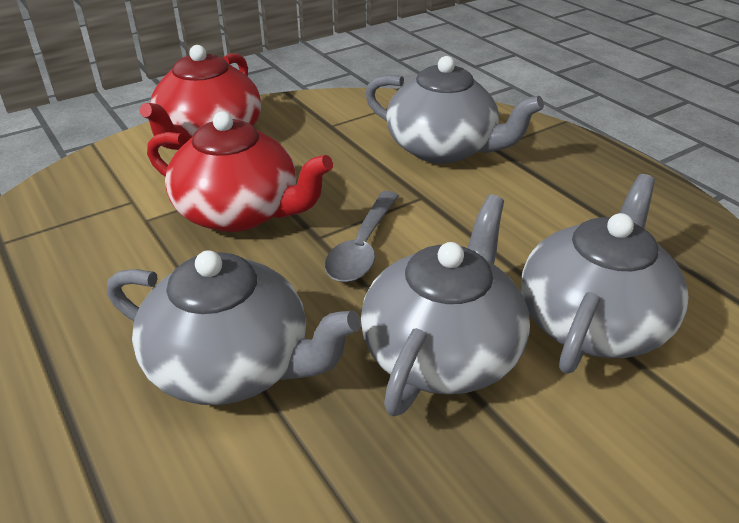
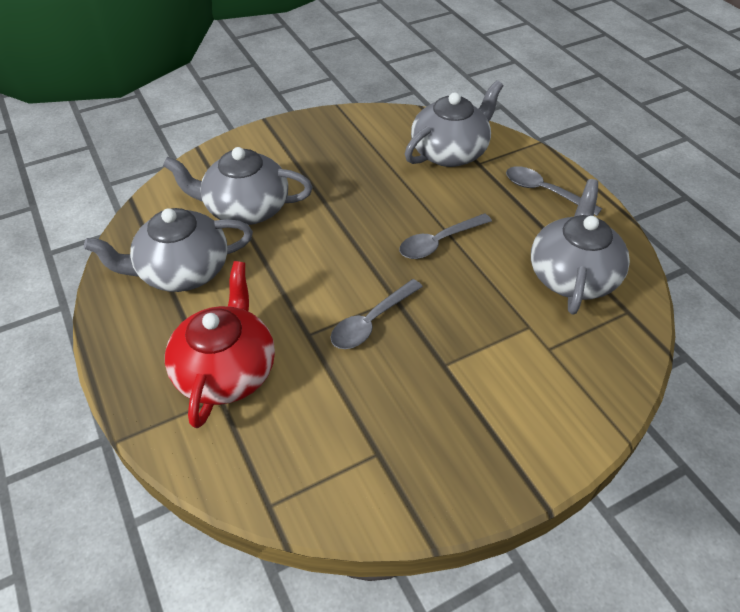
grey spoon: [325,191,399,282] = 1 -> [330,279,423,349] [399,213,492,259] [506,166,602,216] = 3
red teapot: [140,45,261,150] [147,111,333,232] = 2 -> [165,261,275,428] = 1

